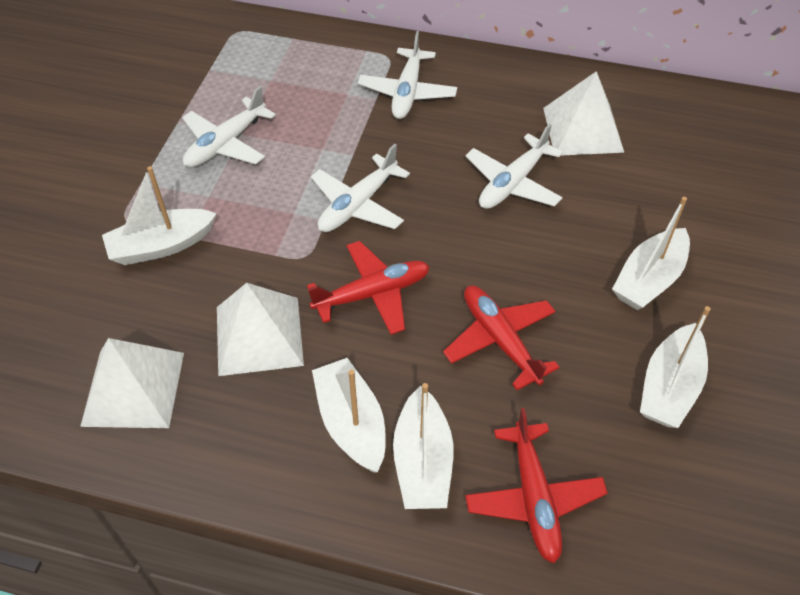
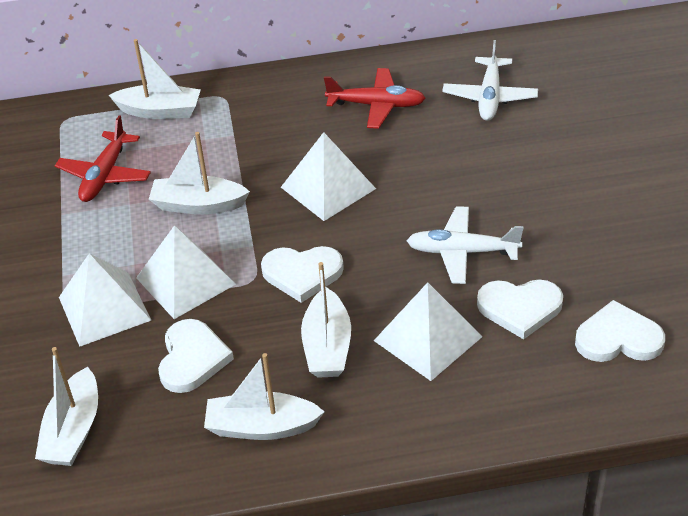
red plane: [307,241,430,335] [443,286,560,390] [465,408,608,563] = 3 -> [55,115,151,202] [324,68,426,129] = 2
white heart: none = 0 -> [158,319,234,393] [261,246,344,303] [477,279,563,339] [575,300,665,362] = 4
white plane: [182,86,276,167] [311,144,410,232] [358,31,457,119] [466,124,563,209] = 4 -> [407,206,523,284] [442,40,538,121] = 2
white pyramid: [80,338,184,428] [217,283,304,376] [543,71,624,156] = 3 -> [59,253,151,347] [136,225,236,319] [281,132,376,221] [374,282,482,381] = 4

